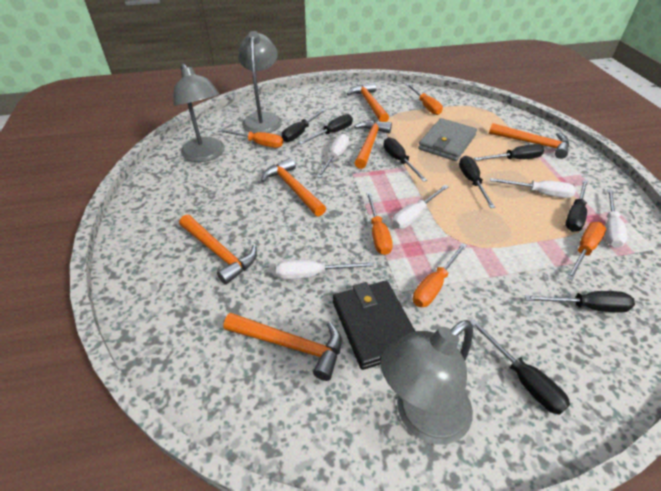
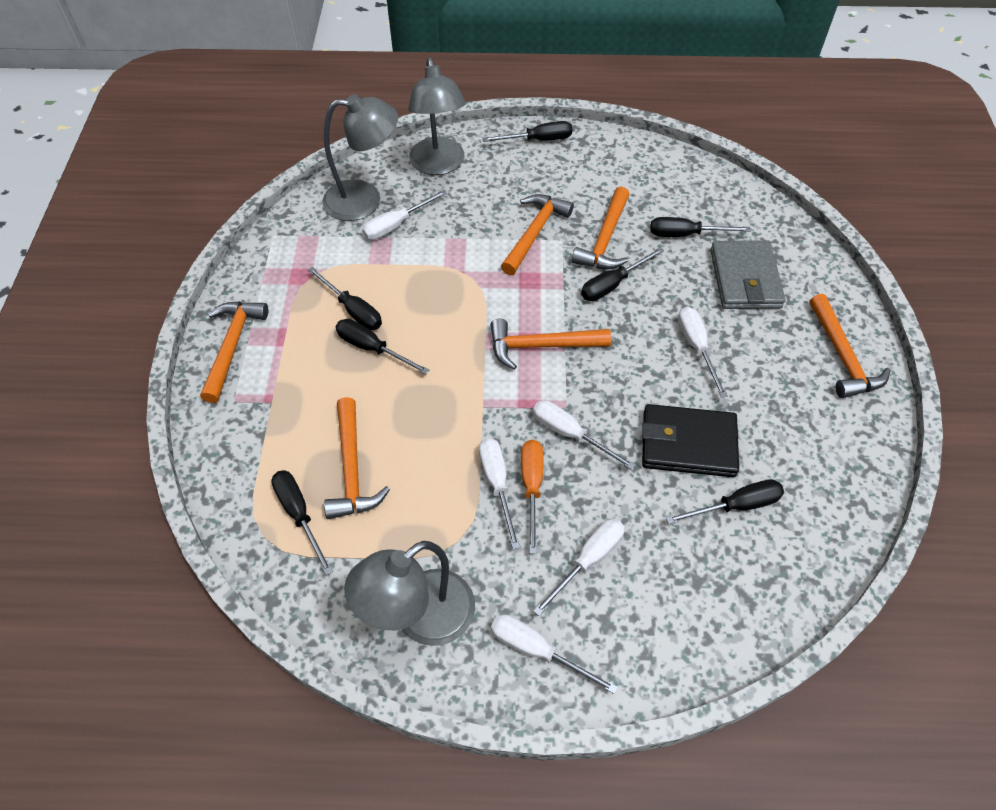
black screwdriver: [282,109,326,142] [299,114,353,144] [383,137,427,182] [459,156,495,208] [471,319,570,415] [474,144,544,161] [525,291,635,312] [565,180,588,232] = 8 -> [271,470,333,575] [308,267,382,330] [336,319,429,375] [482,121,572,142] [581,247,664,301] [650,217,751,237] [666,479,784,524] = 7
orange screwdriver: [218,129,283,148] [366,192,393,255] [406,84,443,115] [413,243,467,307] [566,222,606,281] = 5 -> [521,439,544,554] = 1
white screwdriver: [276,259,374,280] [317,134,349,178] [392,185,448,229] [490,178,576,198] [605,189,627,248] = 5 -> [362,190,447,240] [479,438,520,549] [491,615,618,694] [533,400,636,470] [533,519,624,616] [678,307,727,398] = 6

